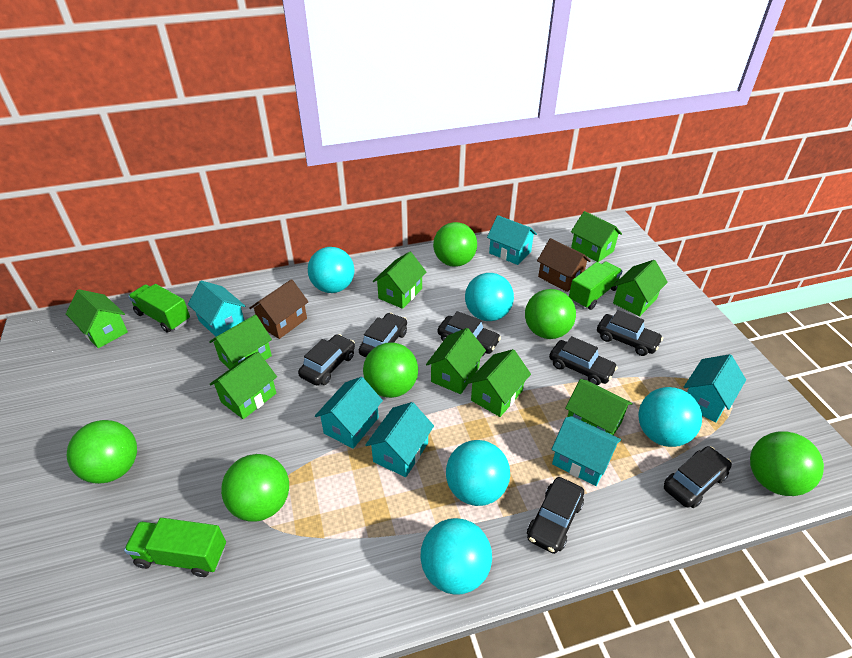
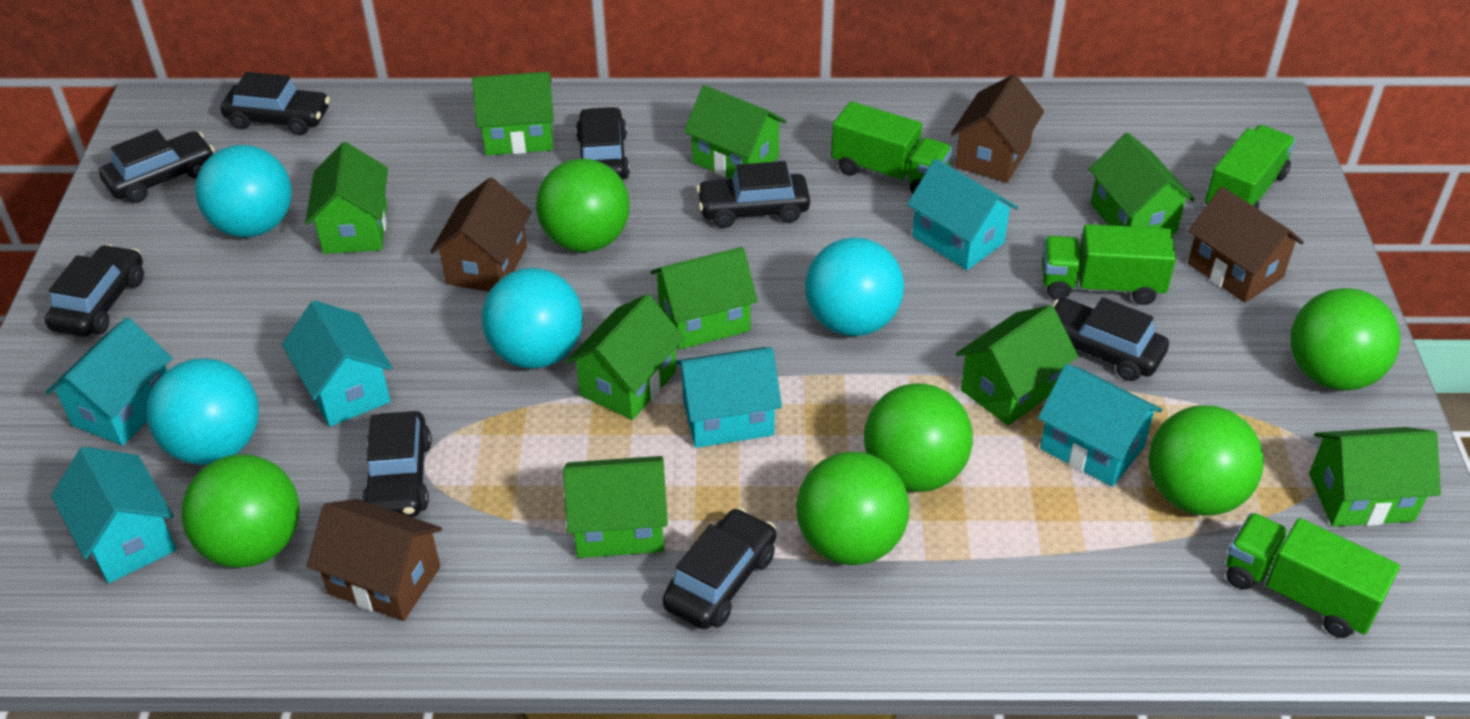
black car: [298,334,355,385] [359,313,407,357] [438,311,501,356] [527,477,584,554] [549,336,618,385] [597,310,663,356] [664,446,732,508] = 7 -> [45,244,144,337] [99,129,214,203] [221,72,330,135] [362,411,432,517] [576,106,630,180] [662,508,776,629] [696,161,810,228] [1053,297,1169,381] = 8
brown house: [249,279,309,339] [537,238,591,292] = 2 -> [307,499,442,621] [430,177,531,292] [951,74,1044,183] [1188,187,1304,303] = 4
green truck: [124,518,226,577] [128,284,190,333] [569,261,623,310] = 3 -> [831,101,952,194] [1042,224,1176,305] [1205,125,1296,209] [1226,513,1400,638] = 4
turquoise ball: [308,247,354,293] [421,518,492,595] [446,440,510,506] [465,273,514,321] [638,387,702,447] = 5 -> [146,358,259,465] [195,145,292,237] [482,268,583,369] [805,237,904,336] = 4

